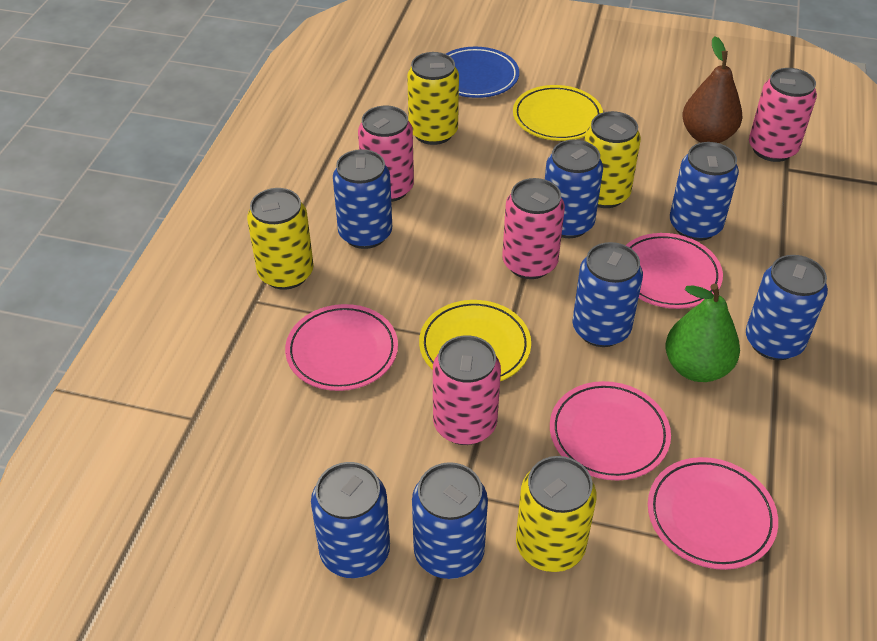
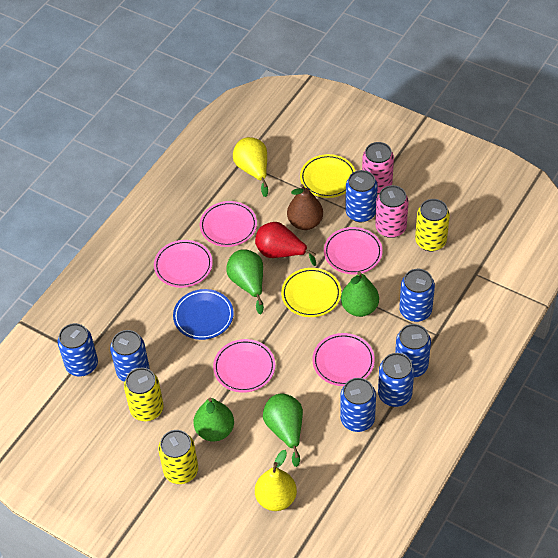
green pear: [665,284,740,382] = 1 -> [194,397,234,442] [226,249,264,315] [263,393,303,467] [341,271,379,317] = 4
pink can: [358,106,414,202] [433,335,501,445] [502,178,565,279] [749,68,817,162] = 4 -> [362,142,394,194] [375,185,409,238] = 2
pink plate: [285,304,398,391] [550,381,671,481] [626,233,723,309] [648,457,778,570] = 4 -> [154,240,213,288] [200,201,257,247] [213,339,275,393] [312,333,375,386] [324,227,383,274] = 5
red pear: none = 0 -> [255,222,316,266] = 1
yellow can: [247,188,314,290] [407,52,459,145] [516,456,597,572] [585,111,641,208] = 4 -> [124,368,164,421] [158,430,198,484] [415,199,450,251] = 3
yellow pear: none = 0 -> [233,137,268,197] [255,450,297,511] = 2

